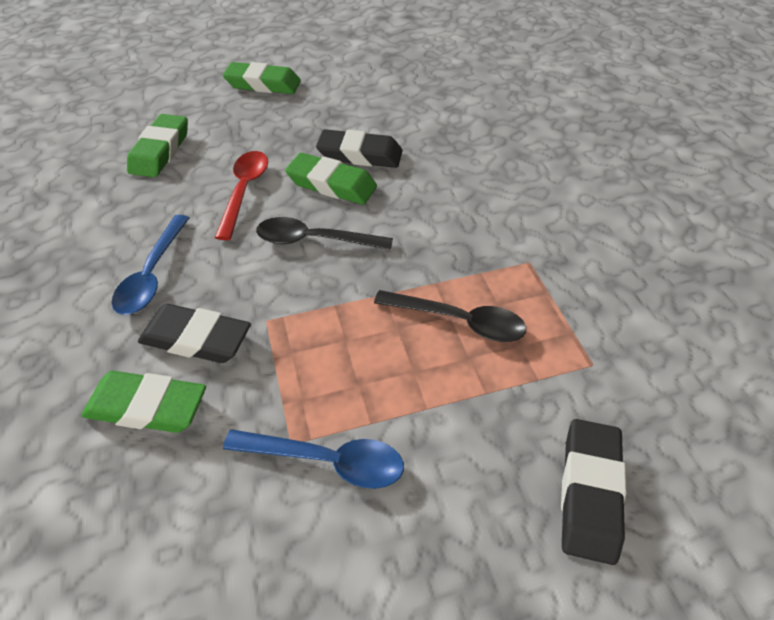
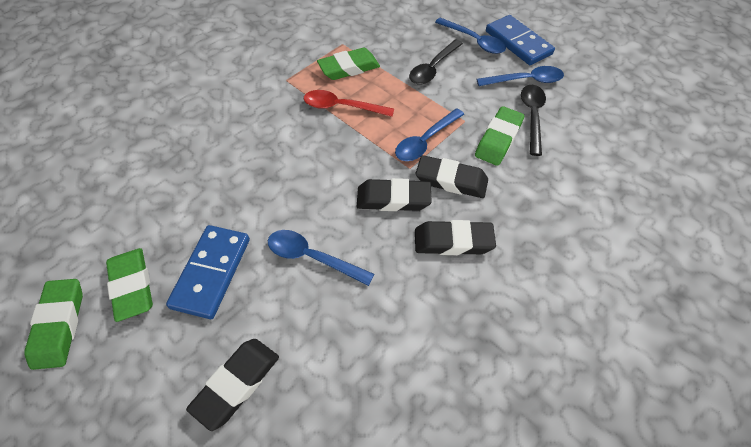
black eraser: [138,304,251,363] [316,129,403,168] [561,419,627,565] = 3 -> [186,339,279,431] [357,178,431,211] [415,220,496,255] [416,155,488,198] = 4
blue domino: none = 0 -> [166,225,250,319] [486,15,555,65] = 2
blue spoon: [112,215,189,315] [223,429,404,489] = 2 -> [268,230,374,286] [395,108,464,161] [435,18,506,54] [477,66,564,86] = 4

